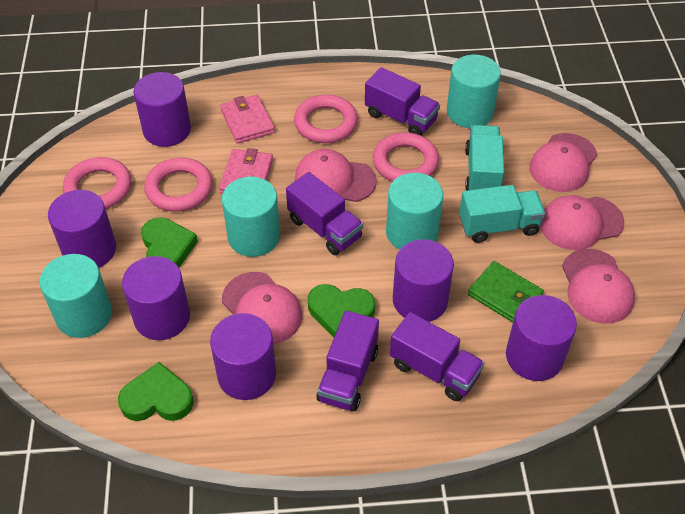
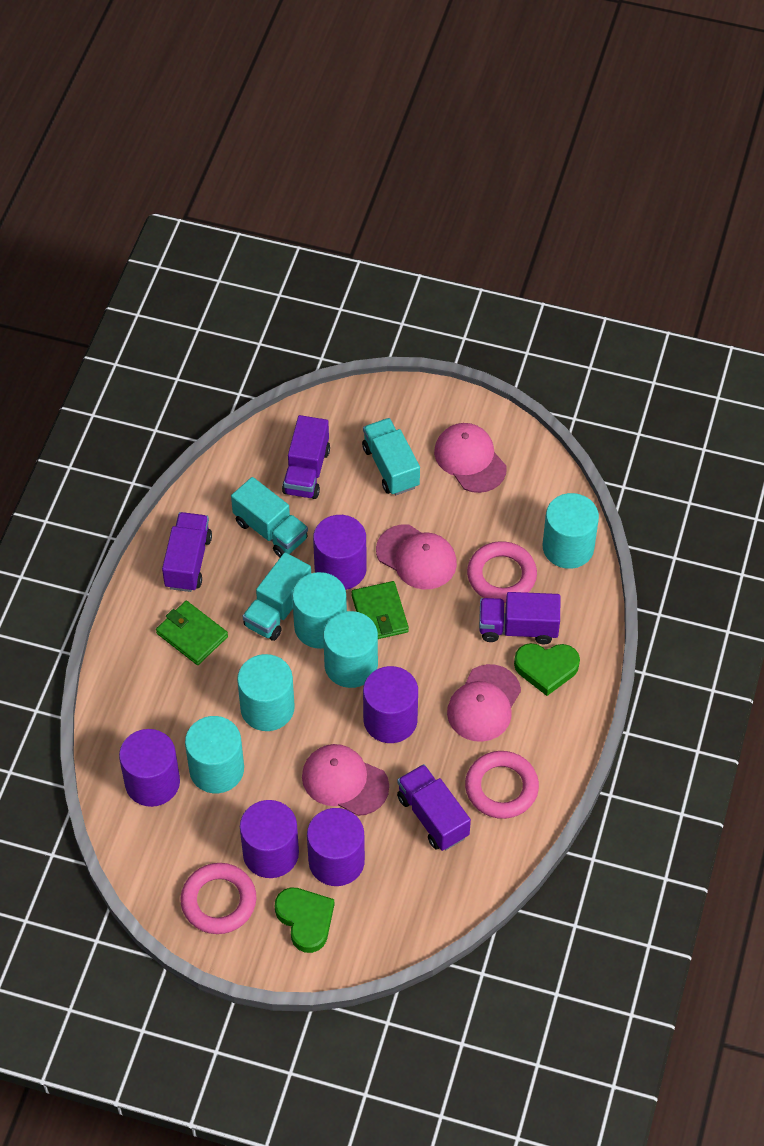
green heart: [118,362,193,421] [141,217,198,268] [308,284,375,337] = 3 -> [275,887,334,953] [514,643,580,696] = 2
green wallet: [468,261,544,322] = 1 -> [156,601,228,665] [351,581,409,639] = 2
pink cap: [222,272,302,344] [295,149,377,202] [529,133,597,192] [540,195,624,250] [562,249,635,324] = 5 -> [302,744,389,816] [376,524,457,589] [434,423,507,493] [447,664,521,742] = 4
pink ring: [63,157,131,209] [144,158,213,212] [294,95,358,143] [373,132,439,182] = 4 -> [180,863,257,934] [465,751,539,819] [467,541,537,603] = 3
pink wallet: [219,148,273,194] [220,95,275,144] = 2 -> none = 0
purple cylinder: [48,190,116,268] [122,256,190,340] [133,72,191,147] [210,313,276,400] [393,239,454,322] [506,295,577,381] = 6 -> [119,729,180,807] [240,800,299,878] [307,808,365,886] [313,515,367,590] [363,666,418,743] = 5
turquoise cylinder: [40,254,112,338] [222,177,280,257] [386,173,443,250] [447,55,501,128] = 4 -> [185,716,244,793] [237,654,295,731] [292,572,347,649] [323,611,378,688] [543,493,599,569] = 5
turquoise truck: [459,185,546,243] [465,125,504,191] = 2 -> [231,477,308,557] [243,552,311,641] [362,418,420,495] = 3

